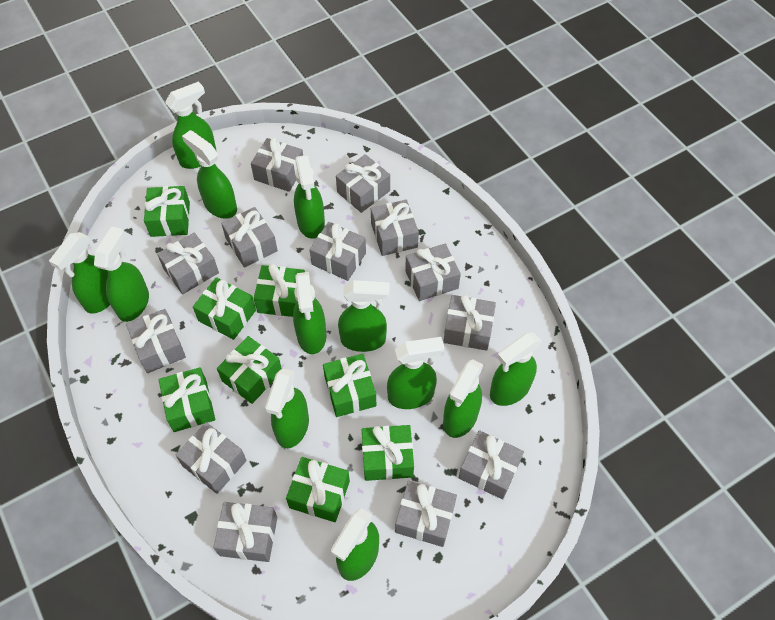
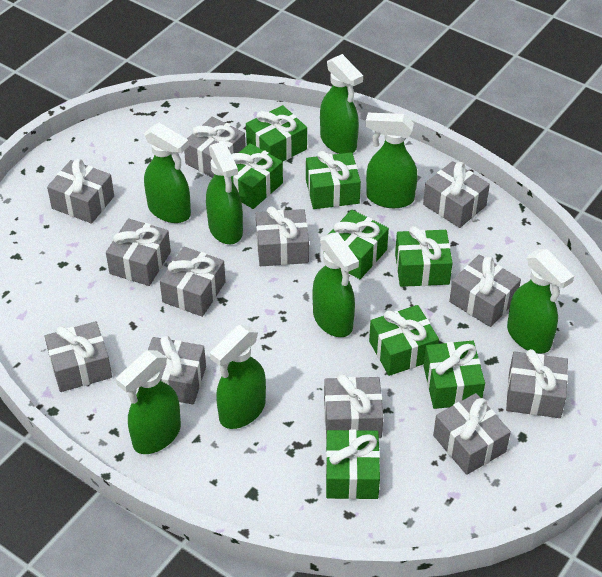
green spray bottle: [49,232,110,314] [94,226,149,322] [165,81,216,169] [182,130,237,219] [265,369,309,448] [293,272,326,354] [294,155,325,239] [331,508,379,581] [338,280,389,352] [387,337,444,409] [443,359,483,438] [490,333,542,406] = 12 -> [116,350,181,454] [144,123,191,223] [206,141,243,244] [210,325,266,429] [313,232,359,337] [320,54,363,154] [366,113,417,208] [507,249,574,354] = 8
grey gift: [126,309,186,373] [157,233,219,294] [176,422,247,494] [213,502,278,562] [221,207,278,268] [251,138,303,192] [309,222,366,281] [336,154,390,213] [371,200,419,256] [395,481,457,547] [405,243,461,301] [443,295,496,351] [459,430,524,500] = 13 -> [44,321,112,392] [47,159,114,224] [106,218,171,286] [148,335,206,404] [160,247,226,317] [184,117,246,178] [256,206,309,266] [324,374,383,439] [423,161,490,228] [433,393,511,475] [449,254,521,327] [506,349,568,418] = 12

